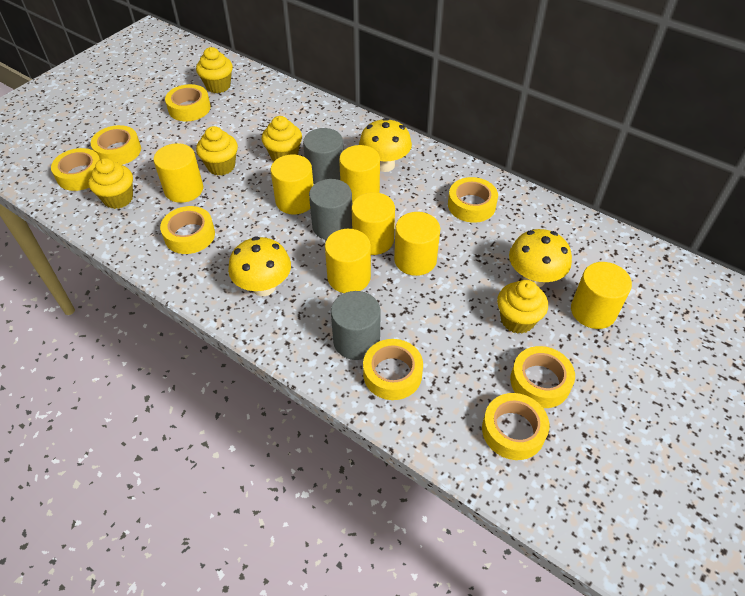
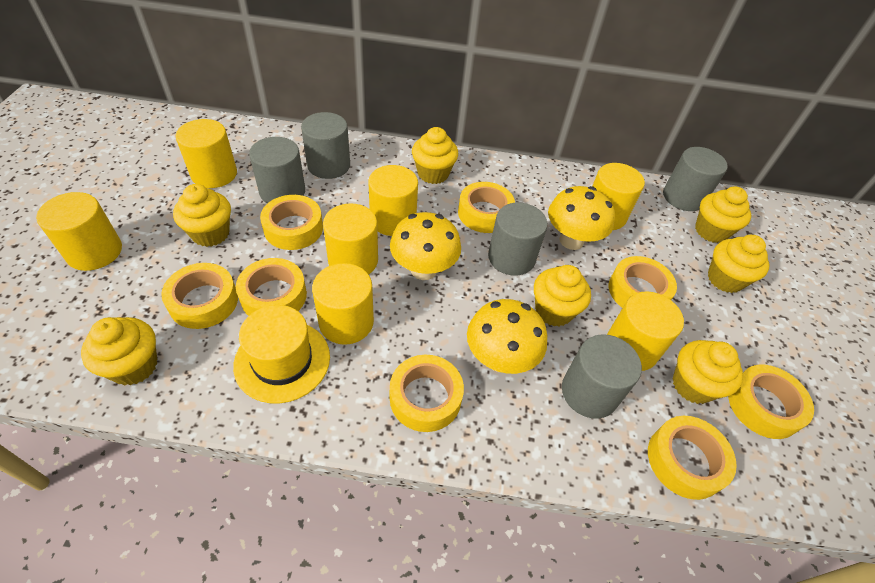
grey cylinder: [303,128,343,184] [309,179,352,240] [331,291,381,360] = 3 -> [249,137,305,203] [301,112,350,179] [488,203,548,276] [562,334,642,419] [663,147,728,211] = 5
yellow cupcake: [88,158,133,209] [196,47,233,93] [196,126,238,176] [262,116,302,161] [497,280,548,334] = 5 -> [81,317,157,386] [173,184,231,247] [412,127,458,184] [534,265,591,326] [673,340,743,404] [695,186,751,243] [708,235,770,293] = 7
yellow hat: none = 0 -> [233,305,330,403] = 1

